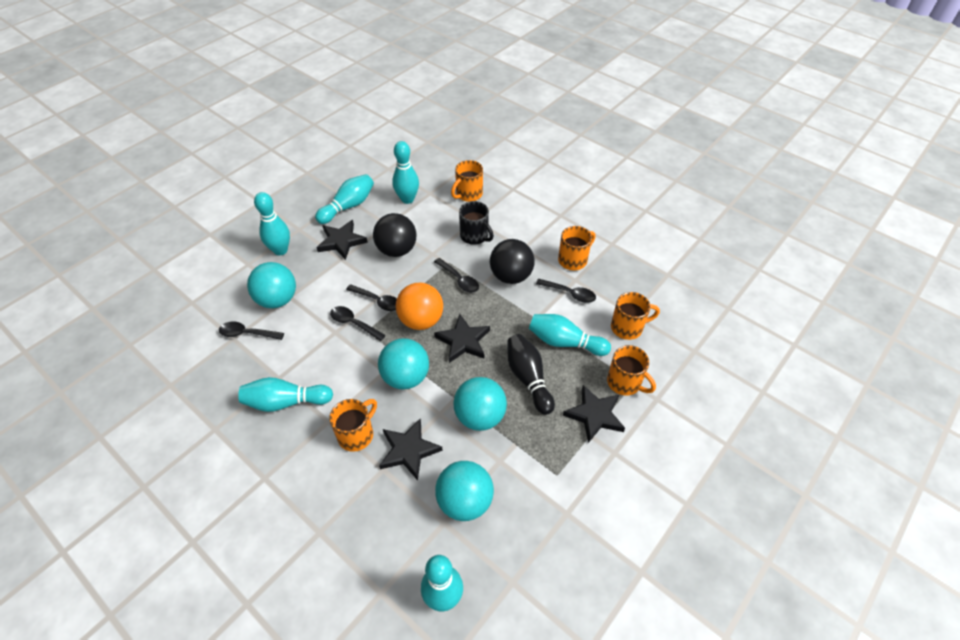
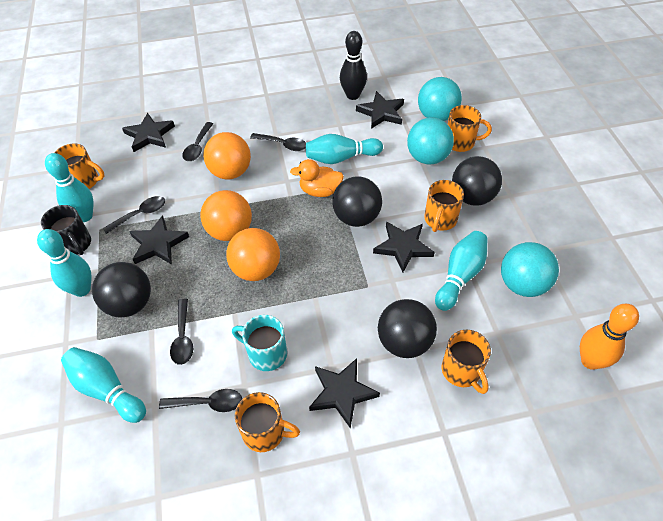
black ball: [373,213,417,257] [490,239,534,284] = 2 -> [92,262,151,317] [332,176,382,227] [378,299,437,358] [452,156,502,206] = 4
black star: [316,220,368,260] [379,419,443,481] [434,314,490,363] [563,385,625,443] = 4 -> [122,113,175,152] [129,215,189,265] [309,358,380,429] [356,91,404,129] [373,222,435,272] = 5
orange ball: [396,283,443,330] = 1 -> [200,190,252,241] [203,132,251,179] [226,228,280,281] = 3
orange bowling pin: none = 0 -> [580,304,639,370] = 1
orange duck: none = 0 -> [290,159,344,197] = 1
turquoise ball: [247,262,296,308] [378,338,429,390] [435,461,494,521] [453,377,507,431] = 4 -> [407,117,454,164] [418,77,462,121] [501,242,559,297] = 3
turquoise bowling pin: [238,377,333,412] [254,192,290,255] [315,174,374,224] [392,141,419,204] [421,555,463,611] [529,314,611,356] = 6 -> [37,229,91,297] [45,153,93,222] [61,347,146,423] [306,134,383,164] [435,231,488,311] = 5
turquoise mug: none = 0 -> [232,315,287,371] = 1

